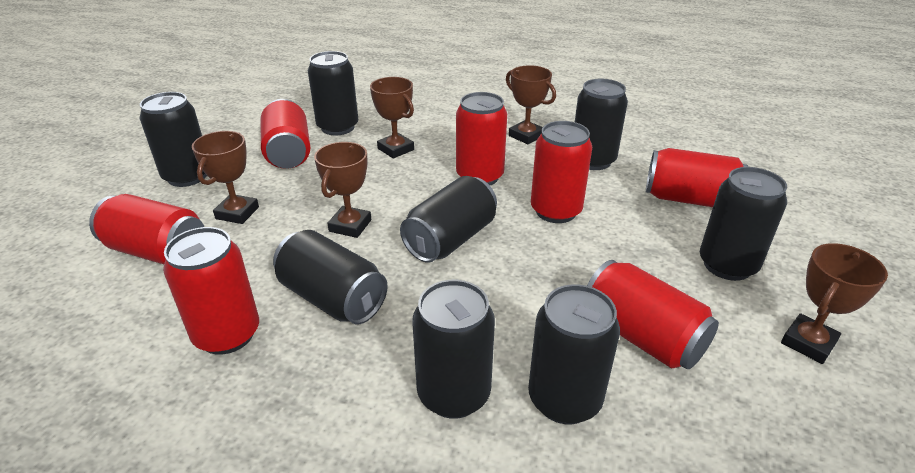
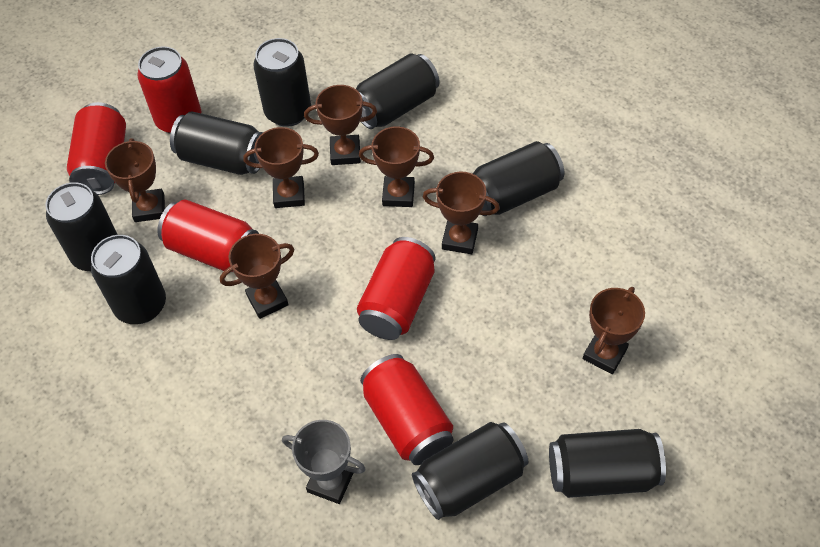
brown trophy: [192,131,259,224] [314,142,371,238] [370,77,414,158] [506,65,556,144] [781,243,888,364] = 5 -> [105,138,165,222] [220,234,294,319] [243,127,319,208] [304,85,377,165] [359,126,434,207] [423,171,500,254] [583,287,645,374] = 7
grey trophy: none = 0 -> [282,420,366,504] = 1
red can: [89,194,204,264] [163,227,259,355] [261,99,310,169] [456,92,507,185] [531,121,592,223] [587,260,719,369] [646,148,748,207] = 7 -> [67,102,126,195] [137,46,201,134] [157,200,259,272] [357,237,435,340] [360,354,453,465] = 5

